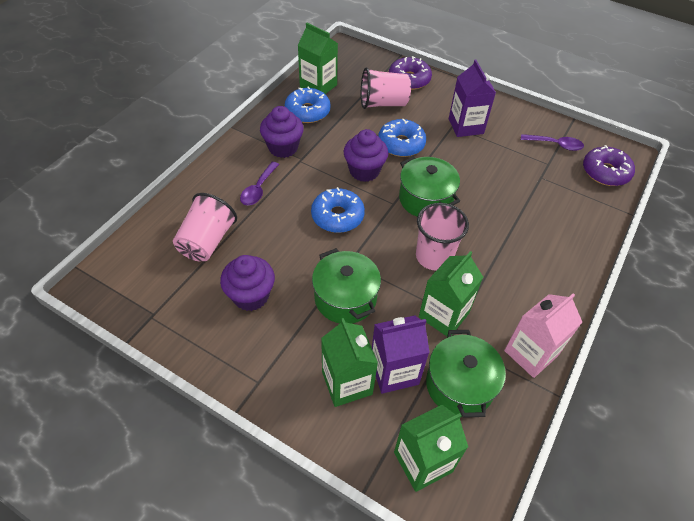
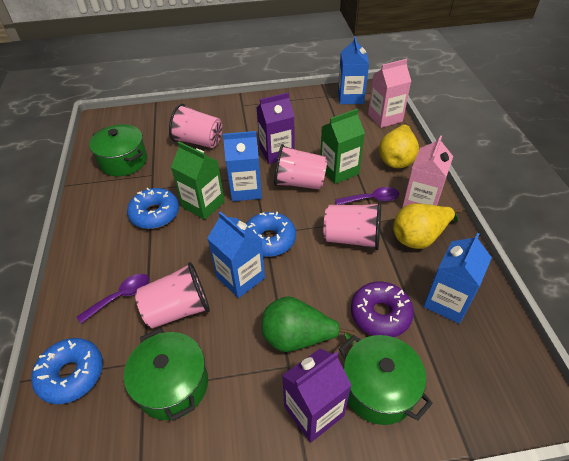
blue carton: none = 0 -> [207,211,265,298] [223,131,262,201] [338,36,369,104] [423,233,492,324] = 4
green carton: [298,23,338,94] [321,318,378,407] [394,405,468,492] [419,251,483,336] = 4 -> [171,142,225,220] [320,109,365,184] = 2
green pear: none = 0 -> [262,296,355,352] = 1
pink carton: [504,293,582,378] = 1 -> [368,59,411,128] [402,135,453,208] = 2
pink cup: [173,193,237,262] [361,67,411,109] [416,203,469,271] = 3 -> [135,262,210,329] [169,104,222,148] [274,144,328,190] [324,202,381,250] = 4
purple cupcake: [220,255,275,311] [260,106,304,158] [344,129,388,182] = 3 -> none = 0
purple donut: [389,56,432,90] [583,145,635,186] = 2 -> [351,281,414,337] = 1
yellow pear: none = 0 -> [379,123,419,168] [393,203,462,249] = 2

